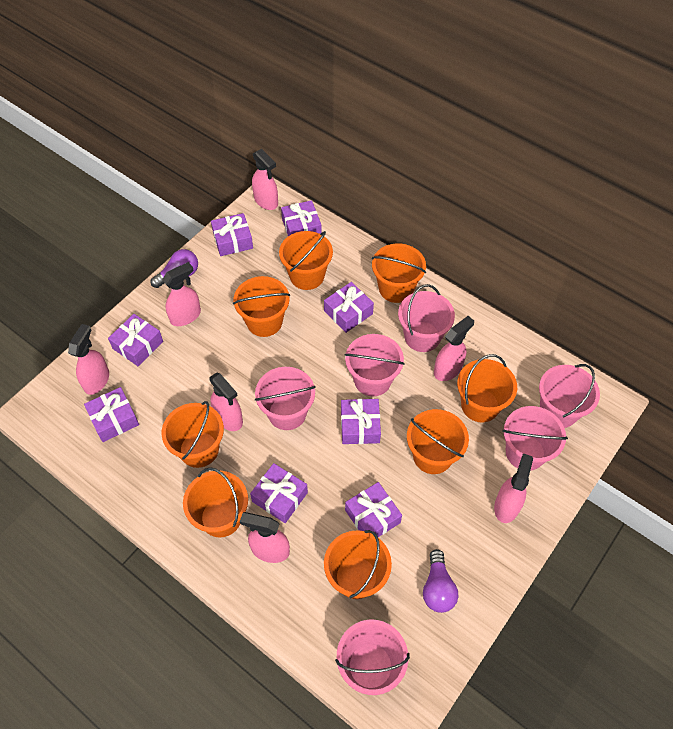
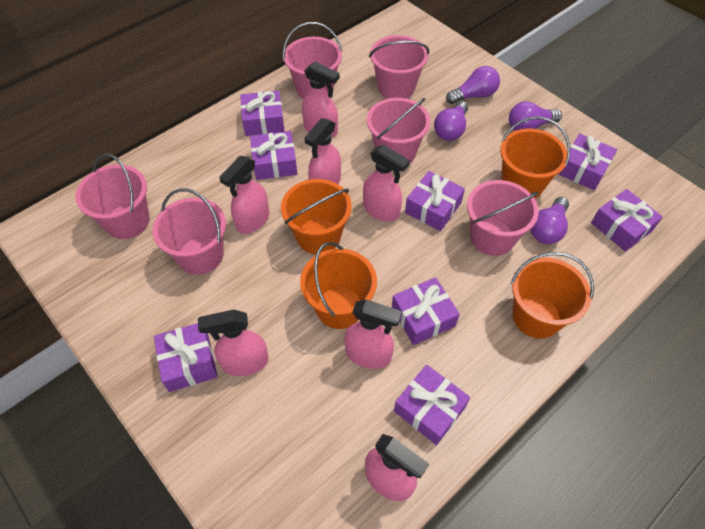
orange bucket: [161,401,224,468] [183,467,248,537] [233,276,290,337] [279,231,333,290] [324,530,392,599] [372,243,426,303] [407,409,469,474] [457,354,517,423] = 8 -> [281,179,352,254] [300,242,377,329] [500,116,570,198] [511,252,594,339] = 4
purple light bulb: [150,249,198,288] [423,549,458,613] = 2 -> [434,101,468,141] [446,66,500,104] [509,101,562,131] [530,197,569,244] = 4

